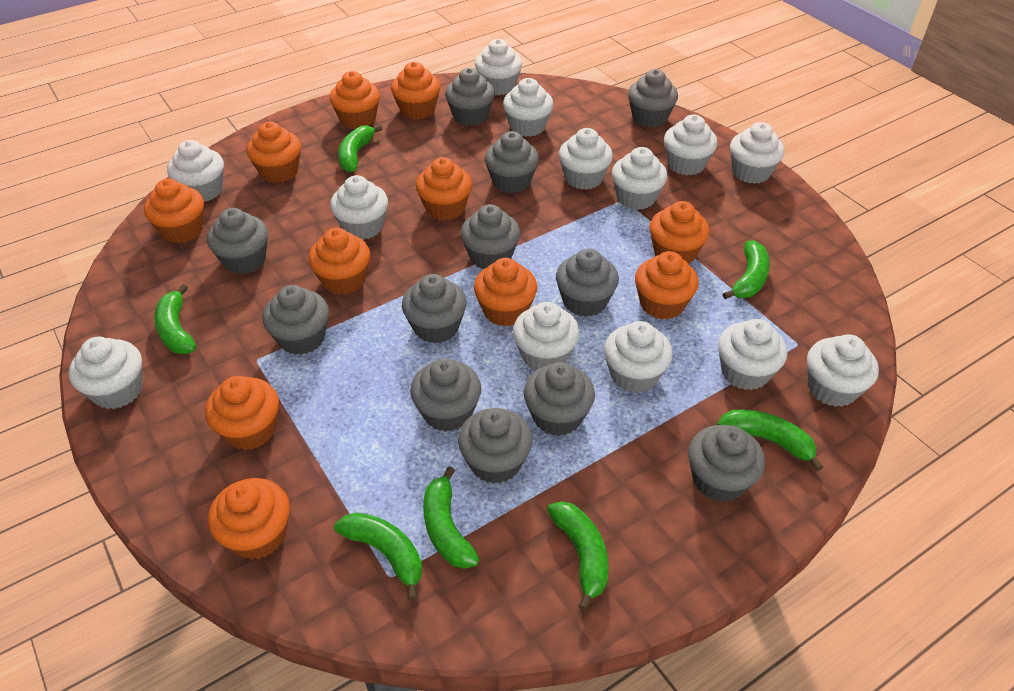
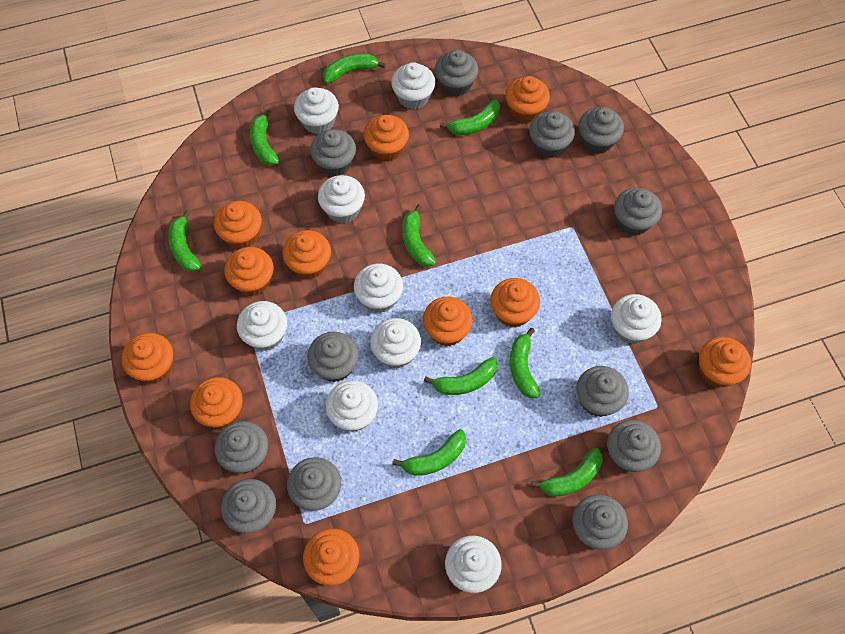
green banana: [154,284,196,354] [334,513,422,601] [338,125,382,172] [423,466,479,569] [547,501,609,611] [717,410,823,471] [723,241,770,299] = 7 -> [168,210,201,272] [250,109,279,166] [323,54,386,84] [393,429,466,476] [403,204,436,267] [424,357,497,395] [440,100,500,135] [510,328,541,398] [531,447,603,497] = 9
white cupcake: [69,337,143,409] [167,140,224,202] [330,175,388,240] [475,39,522,95] [503,78,553,137] [513,302,580,370] [559,128,613,190] [604,321,673,393] [612,147,667,210] [664,114,717,175] [718,319,787,390] [730,122,784,184] [807,334,879,407] = 13 -> [237,301,287,351] [294,87,339,134] [318,175,365,223] [326,380,378,432] [354,264,403,313] [370,318,421,368] [391,62,435,109] [445,536,502,593] [611,294,662,344] = 9

